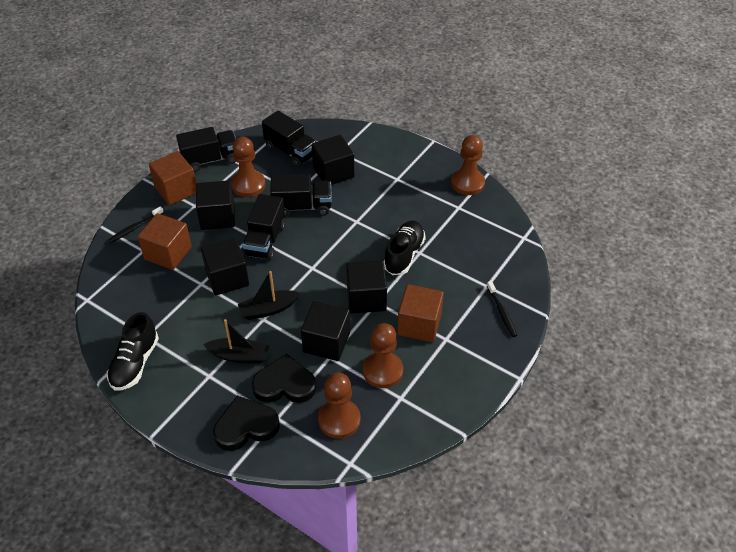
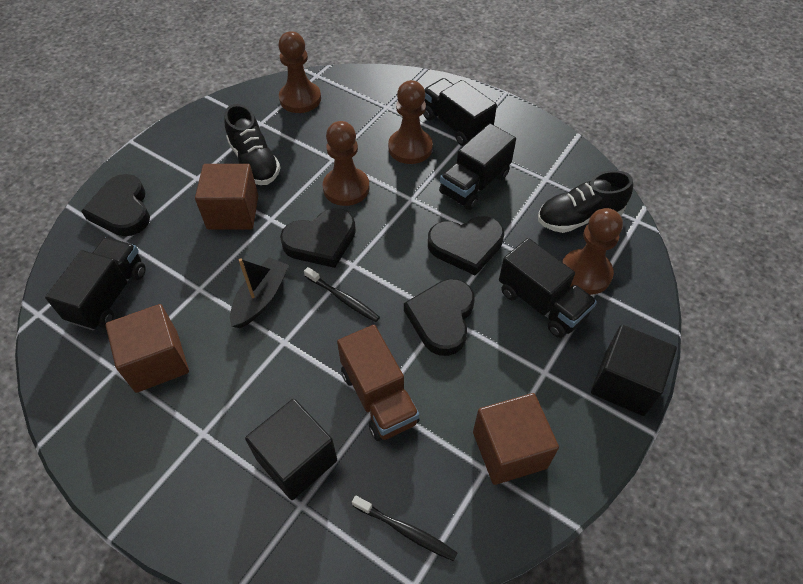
black boat: [203,319,269,364] [238,271,300,320] = 2 -> [230,257,289,328] = 1
black cube: [196,180,235,230] [201,238,249,296] [301,301,350,361] [311,135,354,185] [346,260,387,314] = 5 -> [245,399,337,500] [591,325,677,416] = 2
black heart: [213,396,280,451] [252,354,316,403] = 2 -> [81,174,150,236] [280,208,356,268] [404,279,475,356] [428,216,504,276] = 4
brown truck: none = 0 -> [337,325,420,441] = 1

